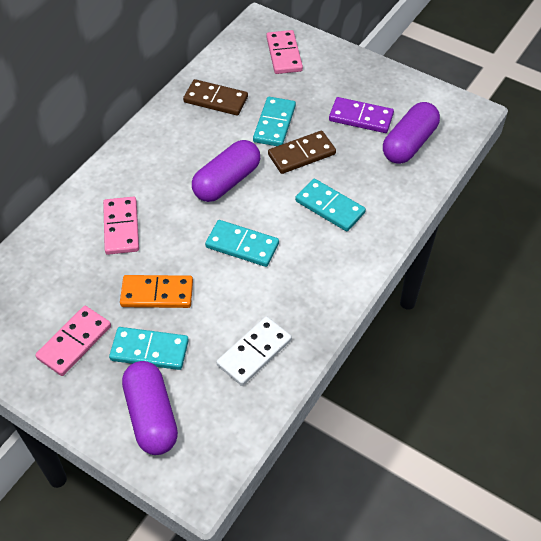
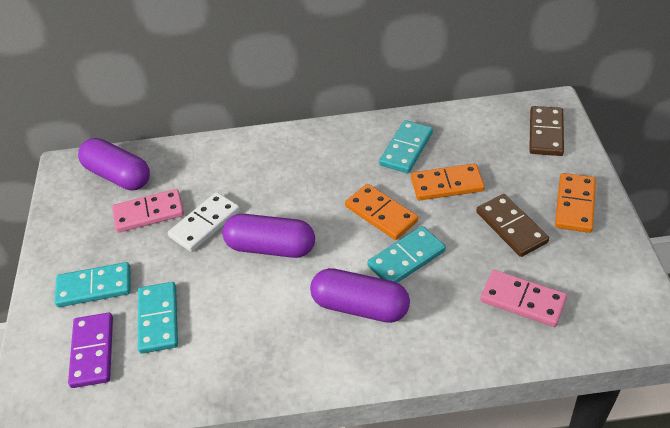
orange domino: [120,275,193,308] = 1 -> [345,184,418,240] [411,163,485,201] [555,173,596,233] = 3
pink domino: [35,306,111,376] [103,197,139,255] [266,30,303,74] = 3 -> [112,189,184,233] [480,270,567,327] = 2

